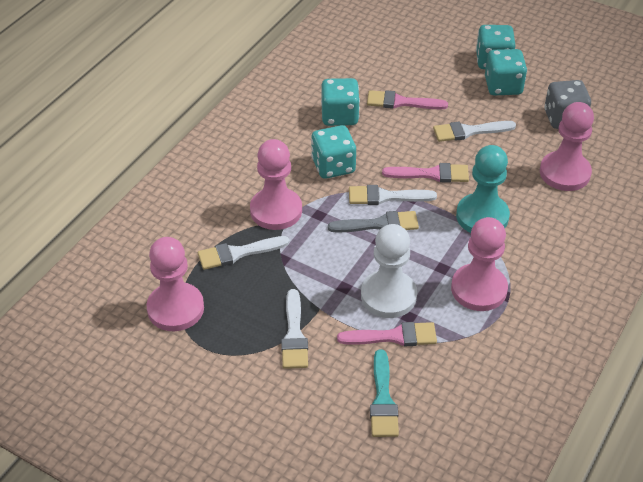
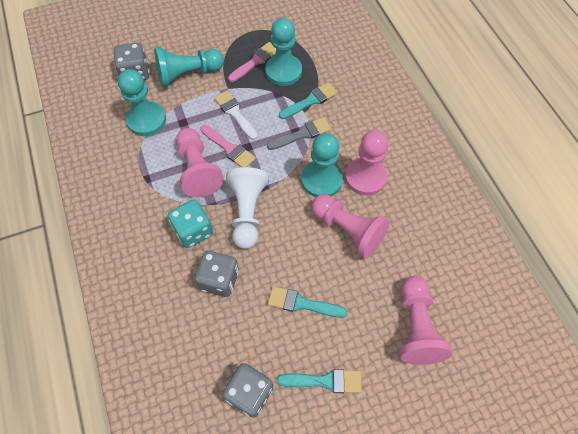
grey dice: [544,80,591,129] = 1 -> [114,43,149,80] [195,251,239,297] [222,363,273,418] = 3
pink brush: [337,322,437,347] [367,90,448,109] [382,163,469,183] = 3 -> [200,125,256,167] [228,42,276,82] = 2
turquoise brush: [370,349,399,437] = 1 -> [268,286,347,318] [277,369,362,393] [279,82,338,119] = 3
turquoise dice: [311,125,356,179] [321,78,360,126] [476,25,516,69] [485,49,527,95] = 4 -> [168,199,213,248] = 1
turquoise pawn: [456,145,510,233] = 1 -> [118,69,166,136] [154,47,224,87] [265,18,302,86] [301,133,343,197] = 4
white brush: [198,236,290,270] [281,289,308,369] [349,185,437,205] [433,121,516,142] = 4 -> [214,90,258,140] = 1

